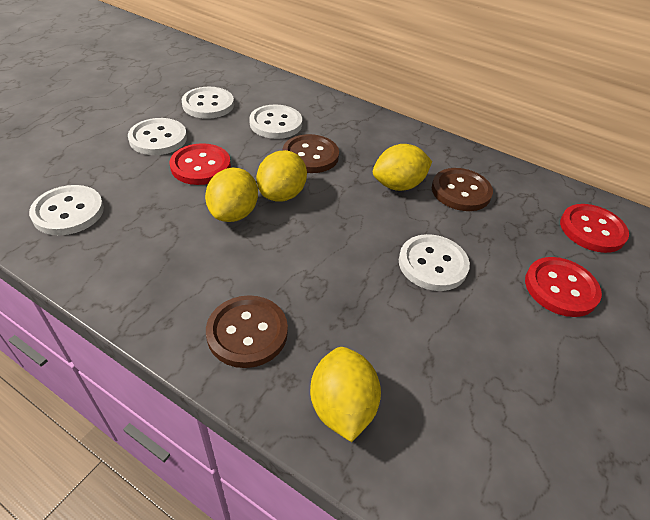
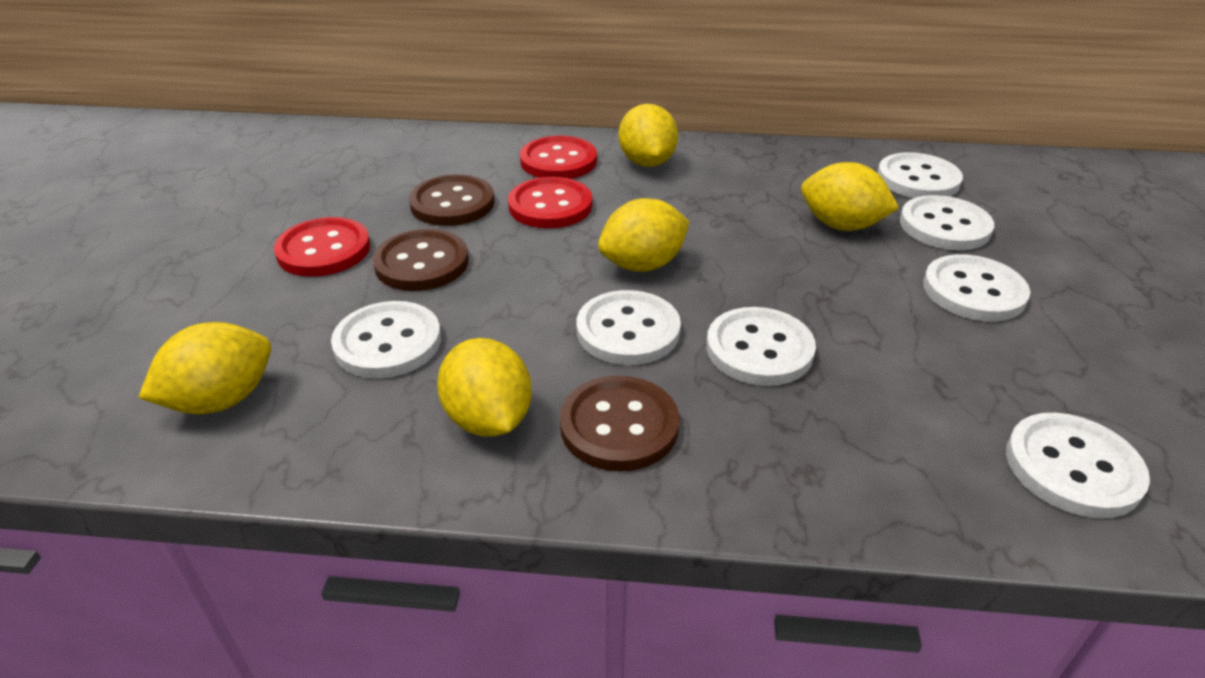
white button: [29,185,104,235] [128,118,187,155] [182,87,234,119] [249,104,302,139] [399,234,470,291] = 5 -> [331,301,441,378] [577,290,681,365] [706,307,816,386] [877,152,963,198] [900,195,994,250] [923,254,1030,321] [1006,413,1150,518] = 7
yellow lemon: [205,167,258,222] [256,150,307,202] [310,347,381,442] [373,144,432,191] = 4 -> [138,322,271,414] [437,338,532,437] [598,198,690,272] [619,104,678,167] [801,162,899,231] = 5

